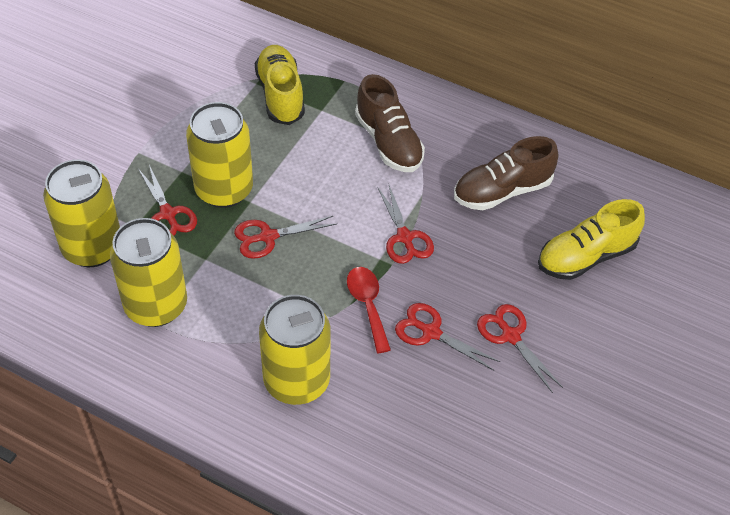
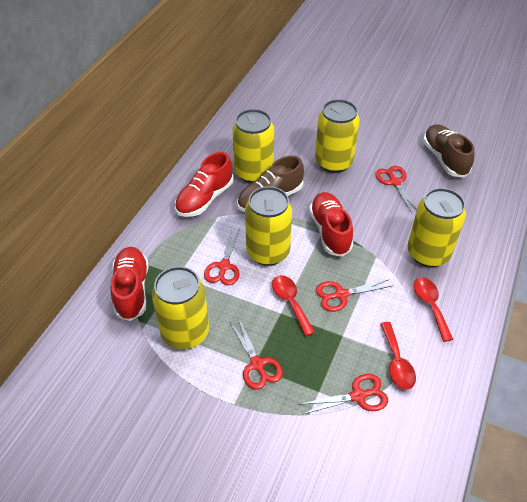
red shoe: none = 0 -> [110,247,148,321] [175,152,234,217] [309,192,353,257] = 3
red spoon: [347,267,391,353] = 1 -> [272,275,315,336] [380,322,416,390] [414,277,453,342] = 3
yellow can: [43,160,120,267] [110,218,187,327] [186,102,253,208] [259,295,331,405] = 4 -> [152,266,209,349] [232,109,274,183] [245,186,292,266] [315,99,360,173] [408,188,466,267] = 5
yellow shoe: [255,45,305,125] [538,199,645,280] = 2 -> none = 0

